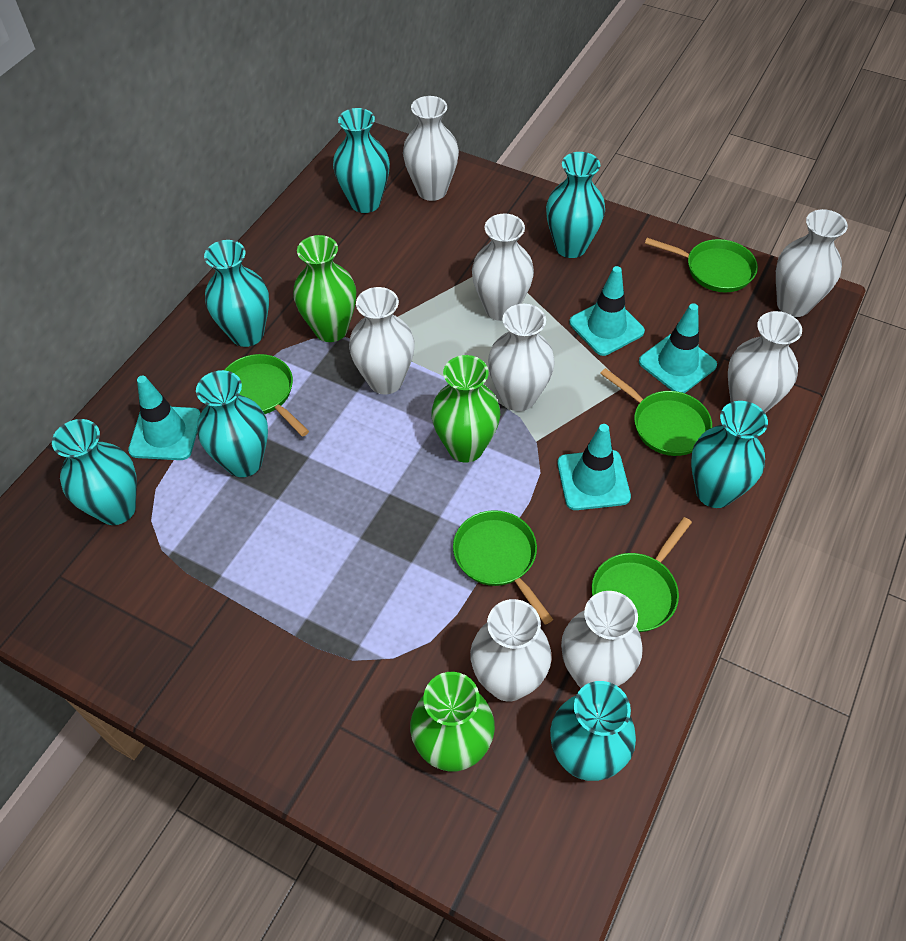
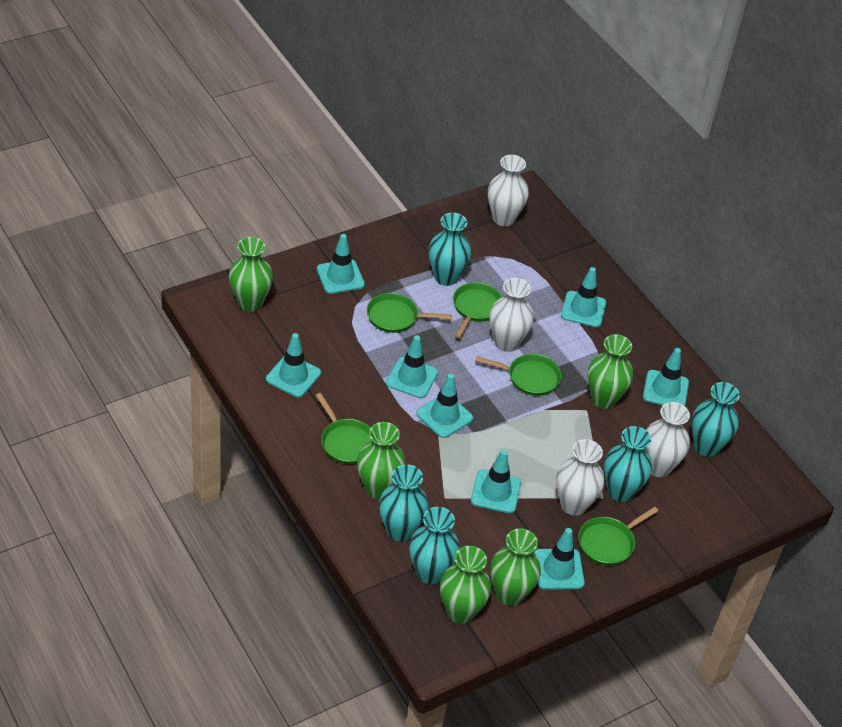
green vase: [293,235,356,342] [410,672,495,772] [431,355,500,463] = 3 -> [229,237,273,312] [357,422,405,499] [440,546,491,624] [490,528,541,606] [588,334,633,409] = 5
turquoise traffic cone: [128,376,201,460] [557,424,631,510] [569,266,645,356] [639,303,717,393] = 4 -> [266,333,321,397] [317,234,365,294] [386,335,438,398] [416,374,473,438] [471,450,521,513] [534,528,585,590] [561,267,606,327] [643,348,689,406] = 8
turquoise vase: [52,419,137,525] [196,370,268,477] [204,240,269,347] [333,108,390,213] [546,152,605,258] [550,681,636,781] [691,401,768,508] = 7 -> [379,464,428,542] [409,507,460,584] [428,213,471,286] [604,426,652,502] [692,382,740,457] = 5
white vase: [349,287,415,394] [403,96,459,201] [470,599,552,702] [472,214,534,321] [488,304,555,411] [561,591,643,688] [728,311,802,413] [776,209,848,317] = 8 -> [488,155,529,226] [489,278,534,352] [556,439,604,516] [645,402,690,477] = 4

